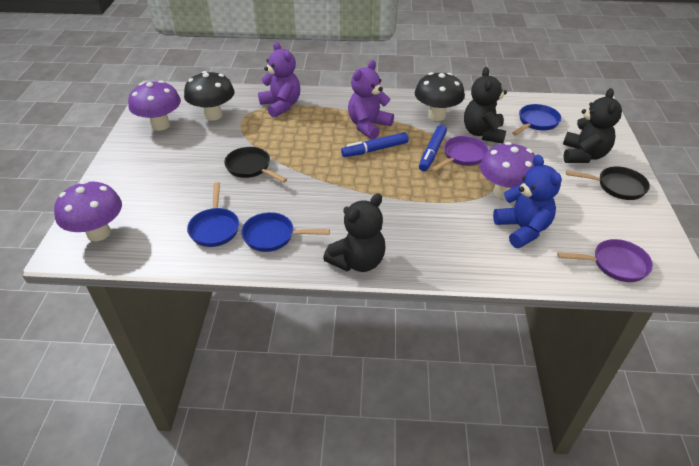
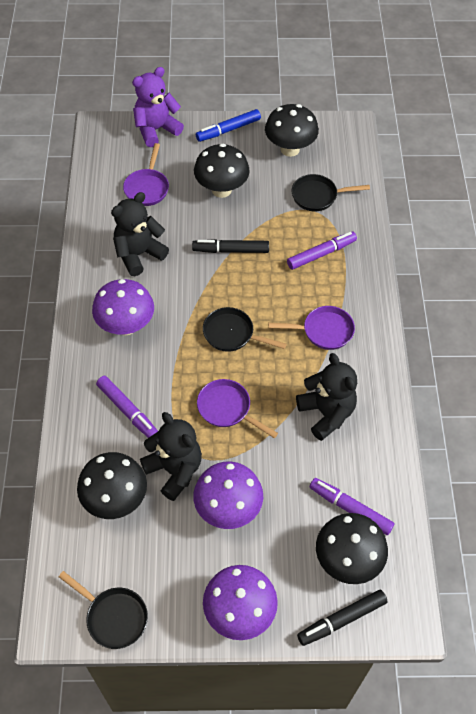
black marker: none = 0 -> [192,239,269,253] [297,590,388,646] = 2
black mushroom: [184,71,234,121] [415,72,465,121] = 2 -> [77,452,147,519] [194,144,250,198] [265,104,319,157] [316,513,388,584] = 4
black pan: [224,147,287,183] [566,166,650,200] = 2 -> [59,571,148,649] [203,307,287,352] [292,174,370,211] = 3
blue marker: [341,132,409,157] [419,125,447,171] = 2 -> [196,109,261,142] = 1
blue pan: [187,182,239,247] [241,212,330,252] [512,104,561,136] = 3 -> none = 0
blue teddy bear: [493,155,562,248] = 1 -> none = 0
purple marker: none = 0 -> [96,376,158,438] [287,231,357,270] [310,478,395,535] = 3
purple pan: [431,136,489,172] [557,239,653,282] = 2 -> [123,143,169,206] [197,379,278,438] [268,306,355,350] = 3
purple teddy bear: [258,42,300,118] [348,60,394,140] = 2 -> [132,67,184,147] = 1

